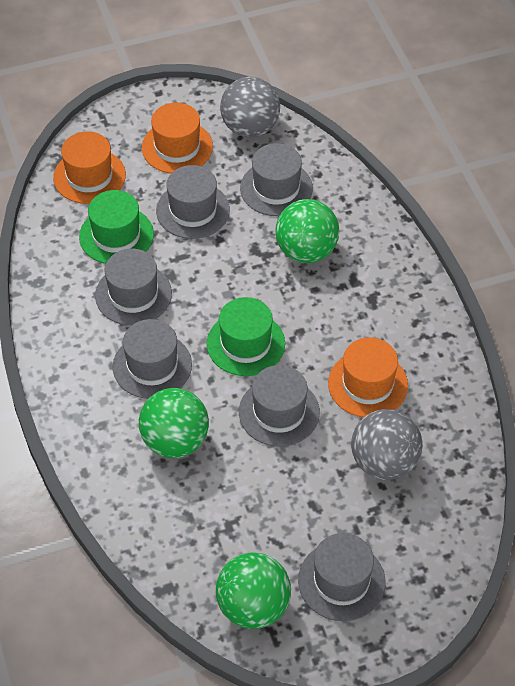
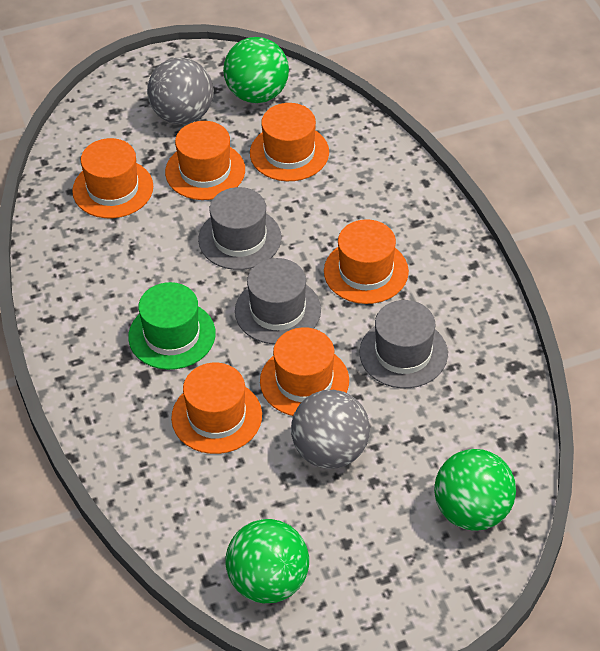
green hat: [79,190,154,264] [207,297,285,376] = 2 -> [128,282,216,370] = 1
grey hat: [95,249,172,326] [113,319,192,399] [156,165,230,239] [239,365,320,447] [240,143,313,216] [298,533,386,621] = 6 -> [198,187,281,270] [235,258,321,344] [360,300,448,388] = 3
orange hat: [53,131,126,204] [142,103,213,173] [328,337,408,417] = 3 -> [72,138,153,218] [165,121,245,200] [171,363,262,454] [250,103,329,181] [260,327,349,416] [324,219,409,304] = 6

